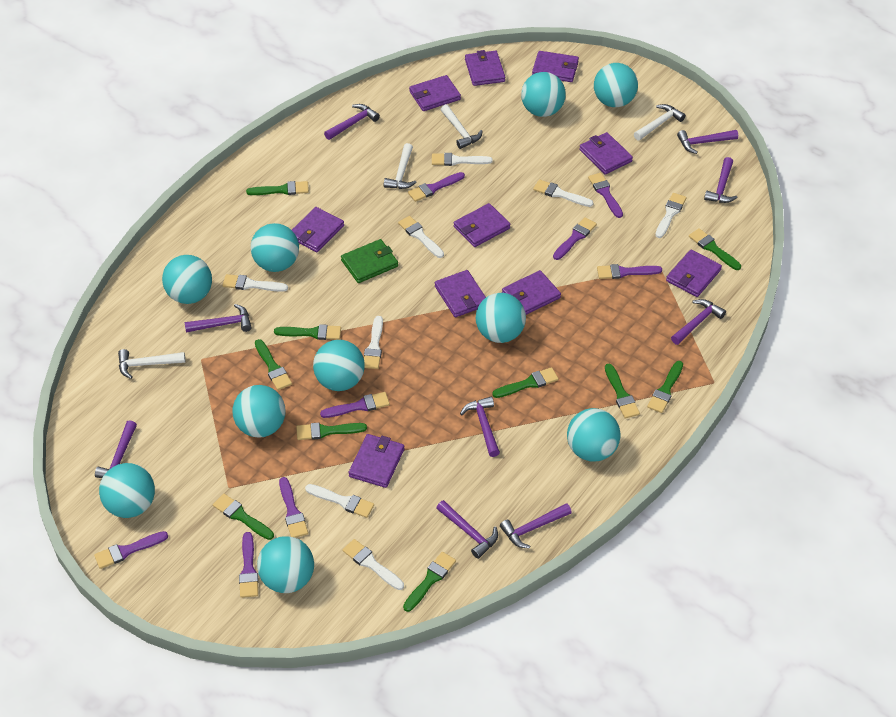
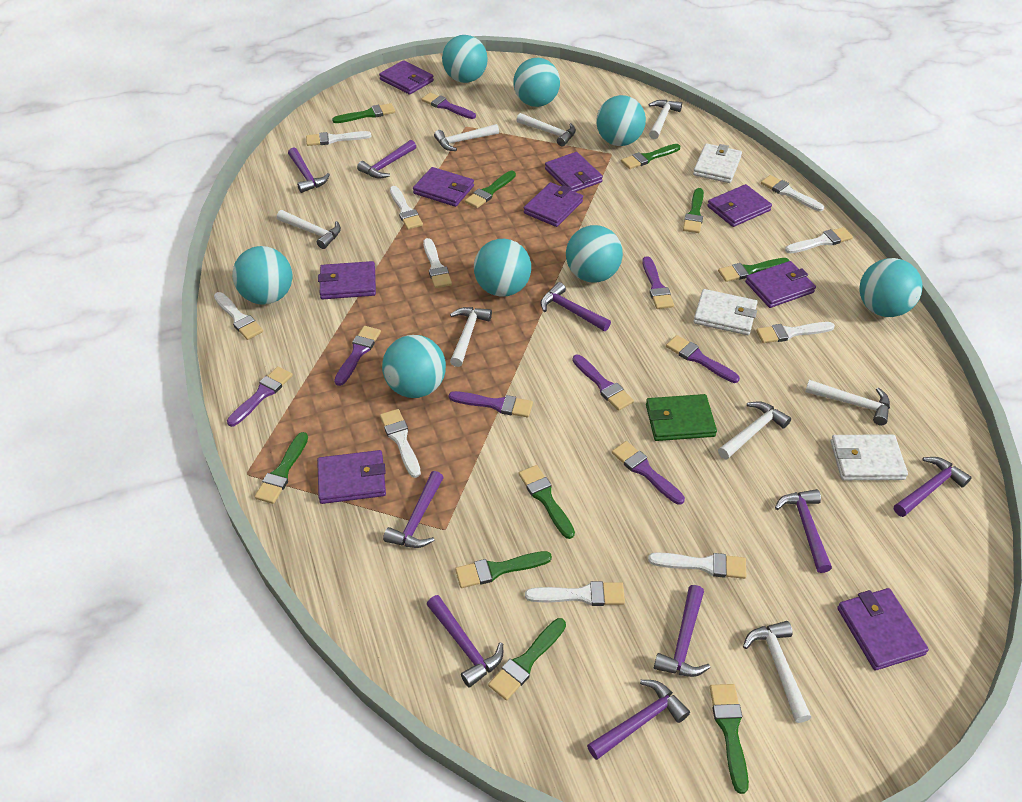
purple wallet: [292,207,344,252] [349,434,405,488] [409,75,461,111] [435,270,486,317] [453,203,510,247] [465,50,505,86] [502,270,561,315] [532,51,579,82] [579,132,633,175] [666,250,722,297] = 10 -> [317,450,386,504] [318,261,376,299] [379,60,434,95] [413,167,474,207] [524,182,583,227] [545,152,603,192] [707,184,772,227] [745,261,816,308] [837,588,929,670] = 9
turquoise ball: [99,463,155,518] [162,255,212,304] [232,385,285,438] [251,223,299,272] [257,536,314,593] [313,340,365,391] [476,293,526,343] [521,72,566,117] [567,408,621,461] [594,63,638,107] = 10 -> [232,246,292,305] [382,335,446,398] [442,35,488,83] [474,239,531,297] [513,58,560,107] [566,225,623,283] [596,95,646,146] [859,258,922,317] = 8
white brush: [222,274,288,292] [305,484,374,518] [343,539,404,590] [364,316,383,369] [398,216,444,258] [432,153,493,166] [533,179,593,207] [655,193,687,238] = 8 -> [214,292,263,340] [306,131,371,146] [380,409,421,478] [390,186,423,230] [423,238,452,288] [525,581,625,606] [648,552,746,579] [756,322,835,343] [761,175,824,211] [785,227,853,254] = 10
white hammer: [118,349,185,379] [384,143,417,189] [440,104,483,149] [634,104,686,141] = 4 -> [277,210,341,249] [434,124,499,151] [450,307,492,367] [517,113,576,146] [648,100,682,139] [718,401,791,459] [743,621,811,723] [805,380,890,425] = 8
white wallet: none = 0 -> [693,143,742,183] [693,289,758,335] [831,434,908,480] = 3

